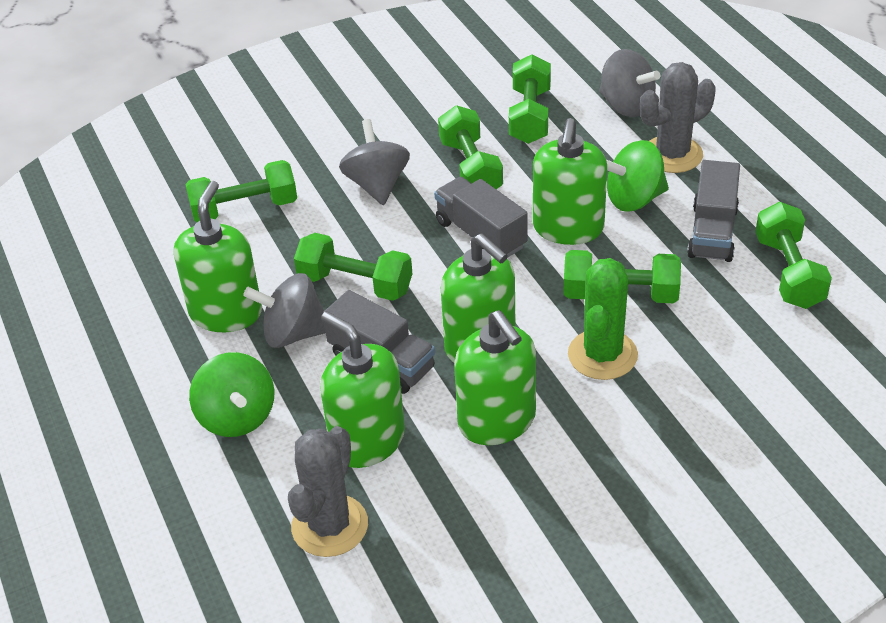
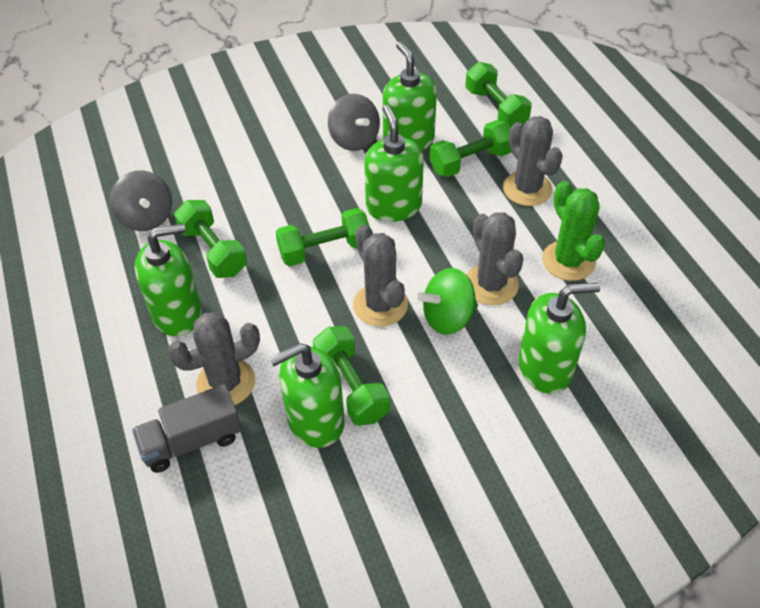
green dumbbell: [185,160,297,222] [294,233,412,301] [438,105,503,189] [509,54,551,144] [563,250,681,303] [755,202,832,309] = 6 -> [174,200,247,278] [276,208,370,266] [313,326,390,426] [430,120,512,177] [465,62,532,128] = 5
green spinning top: [189,352,274,437] [606,140,669,212] = 2 -> [417,268,478,335] = 1
grey cactus: [288,426,368,557] [640,62,716,173] = 2 -> [168,312,260,405] [353,225,408,327] [467,212,523,305] [503,116,563,206] = 4
grey spinning top: [243,273,326,348] [339,119,410,205] [599,49,660,117] = 3 -> [110,171,172,231] [328,94,380,151] = 2
grey truck: [323,290,435,394] [434,177,528,258] [687,160,740,262] = 3 -> [132,384,242,473] = 1

